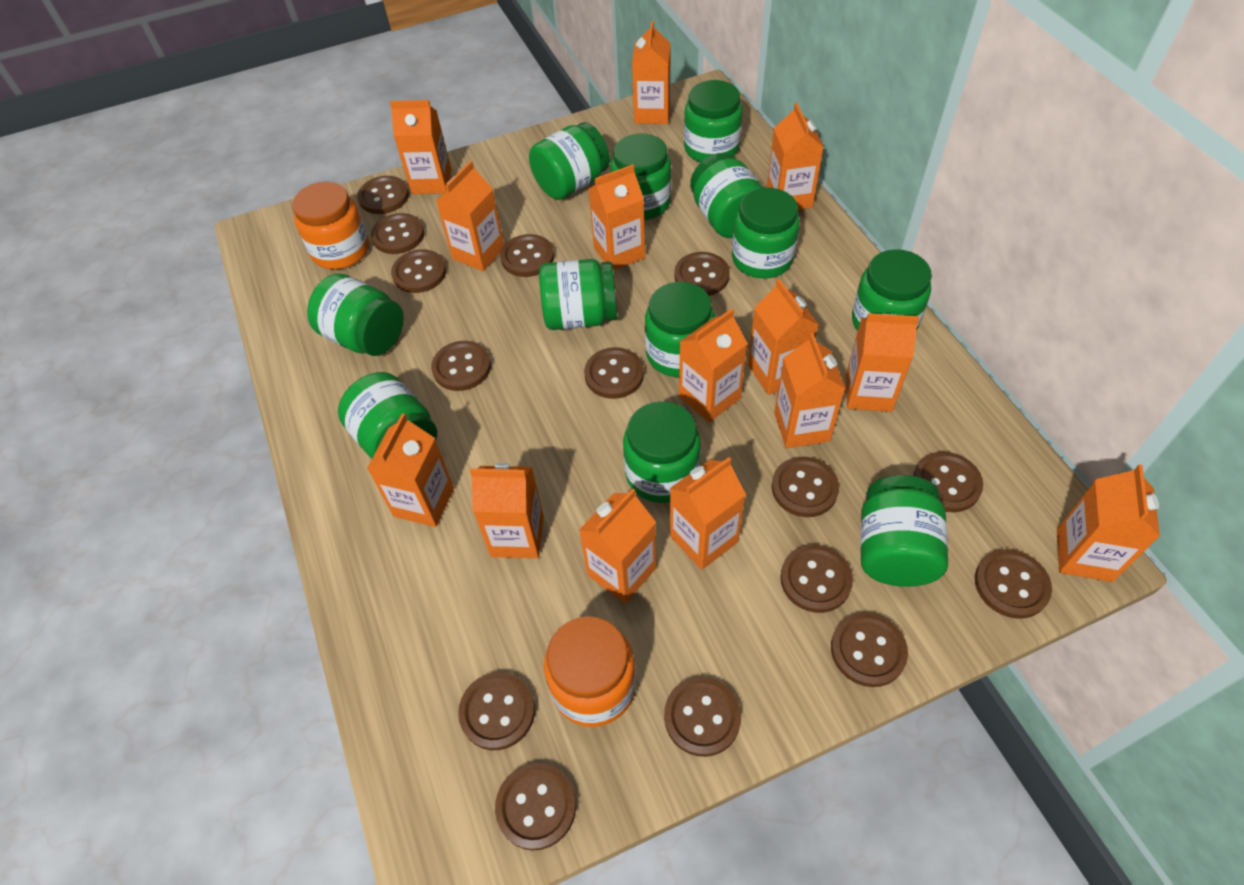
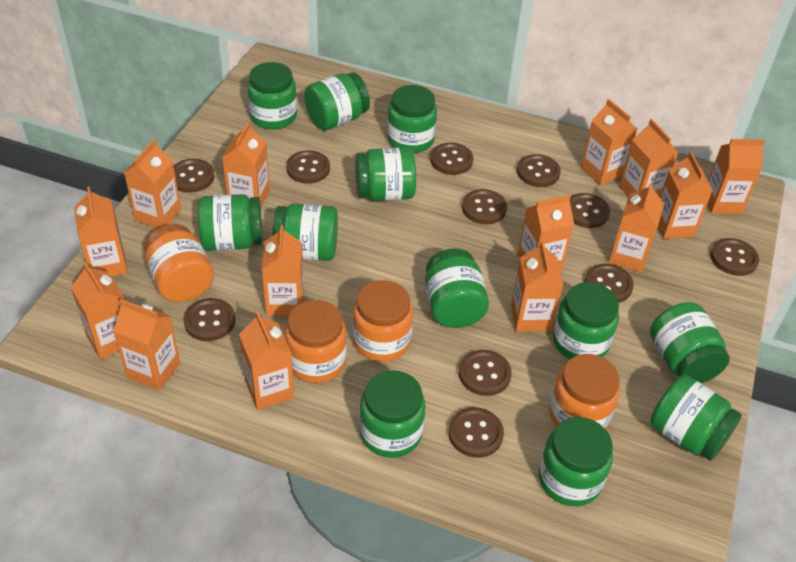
brown button: [357,176,409,214] [371,213,424,254] [391,249,446,293] [431,341,491,391] [458,672,535,750] [495,763,576,850] [500,234,554,277] [584,347,644,399] [664,677,741,757] [674,252,730,296] [772,457,839,517] [780,545,853,613] [831,613,908,687] [913,452,983,512] [975,549,1052,619] = 15 -> [174,159,214,193] [184,298,236,341] [286,150,330,184] [430,143,473,175] [448,407,504,458] [459,350,512,396] [462,189,507,224] [517,154,561,187] [570,193,610,228] [584,264,634,303] [710,238,759,276] = 11
orange jar: [292,182,369,269] [544,616,636,727] = 2 -> [144,224,214,302] [285,300,347,383] [352,280,413,362] [549,354,620,429] = 4

